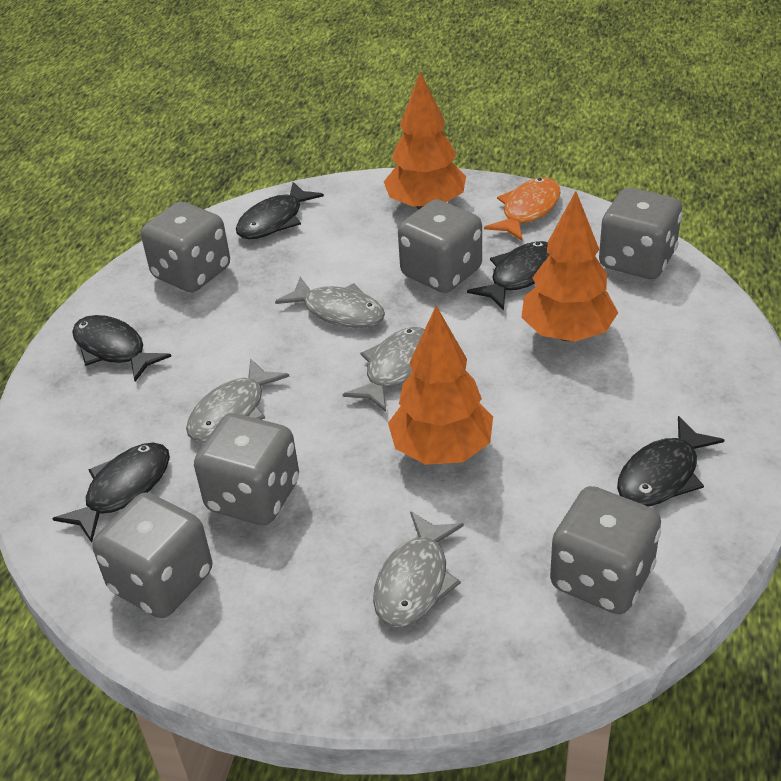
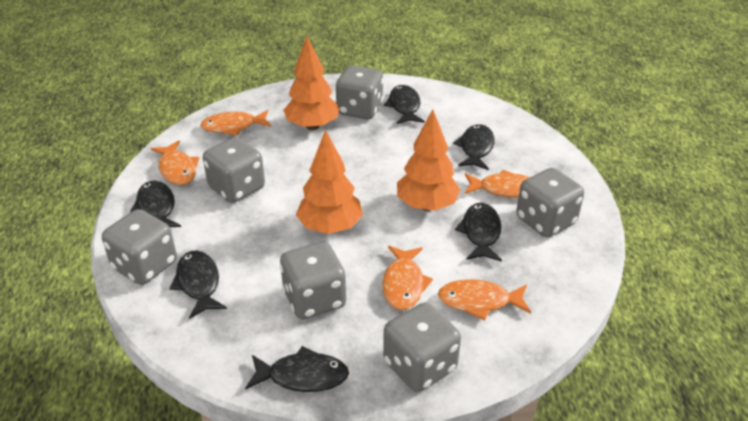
black fish: [52,443,170,543] [72,315,171,382] [236,182,324,239] [467,241,549,310] [617,416,724,507] = 5 -> [130,181,181,227] [169,251,227,319] [245,346,349,392] [384,85,424,124] [453,124,495,170] [455,203,502,262] = 6
grey fish: [186,358,289,443] [275,277,385,328] [342,327,425,412] [373,511,464,627] = 4 -> none = 0
orange fish: [484,177,561,241] = 1 -> [151,140,199,185] [200,110,271,136] [383,246,433,310] [438,279,531,320] [465,170,530,198] = 5

